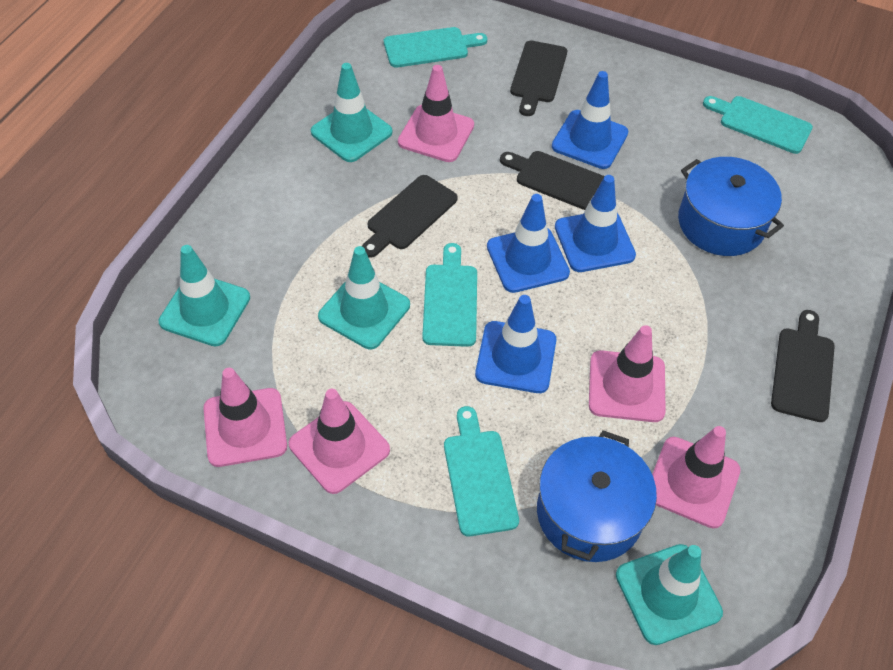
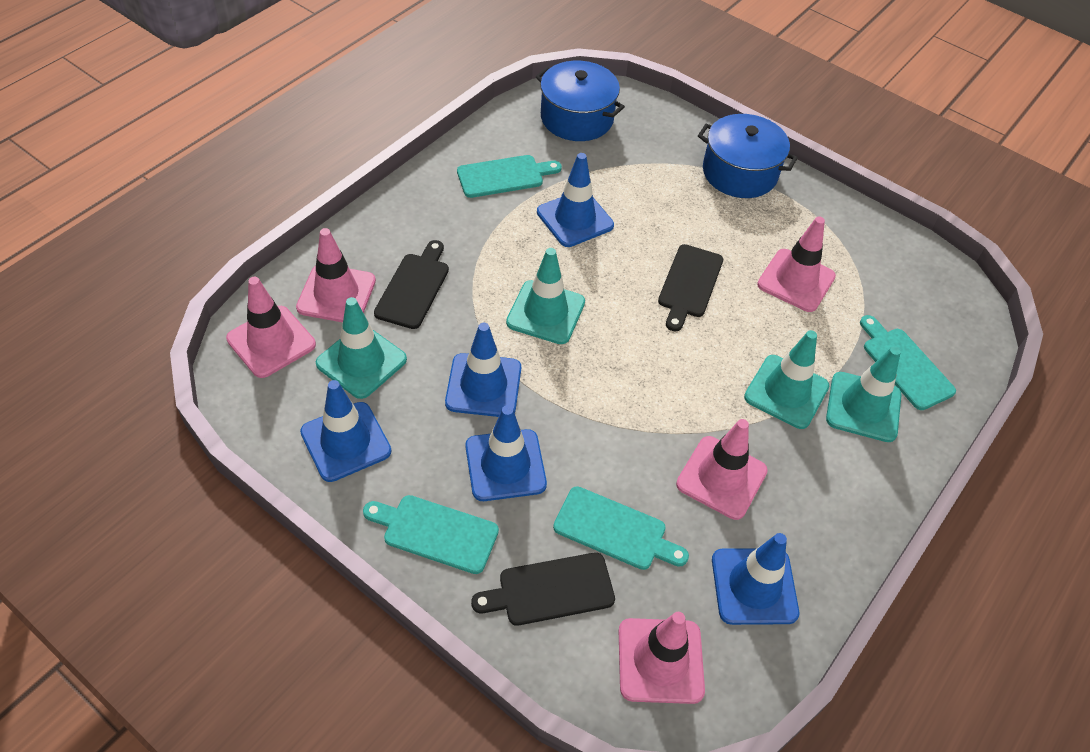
black cutting board: [362,175,458,258] [500,151,604,210] [510,41,567,116] [771,310,835,422] = 4 -> [374,240,449,329] [471,552,615,626] [658,244,723,332] = 3
blue traffic cone: [475,295,556,393] [487,194,570,293] [552,71,628,169] [555,175,636,272] = 4 -> [300,380,391,482] [445,323,521,417] [465,405,547,501] [537,153,614,247] [712,533,799,625] = 5

